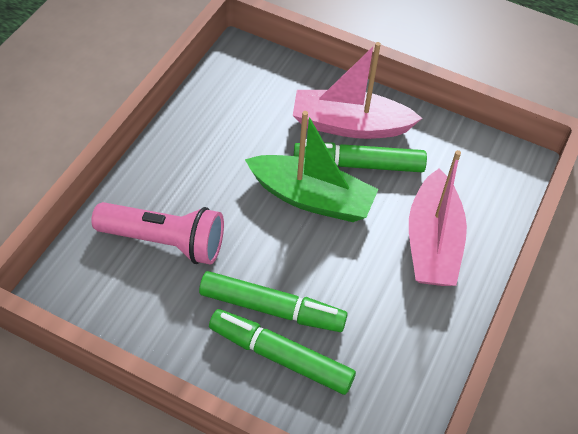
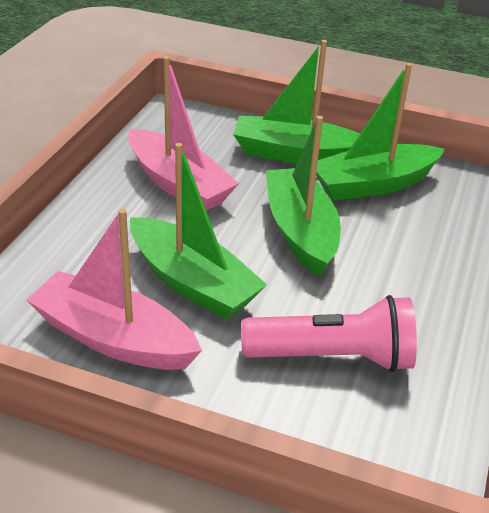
green boat: [245,111,378,222] = 1 -> [130,143,267,319] [233,40,360,164] [266,116,341,277] [316,63,445,201] = 4
green marker: [199,271,348,332] [209,309,356,395] [294,142,427,172] = 3 -> none = 0

